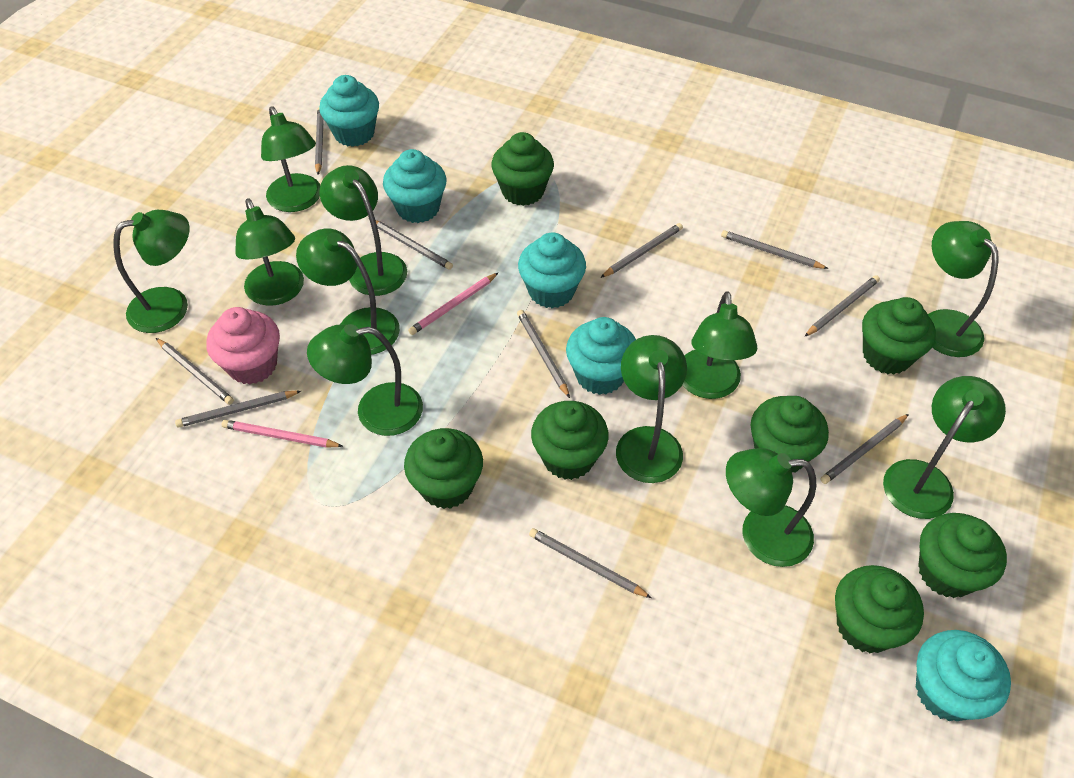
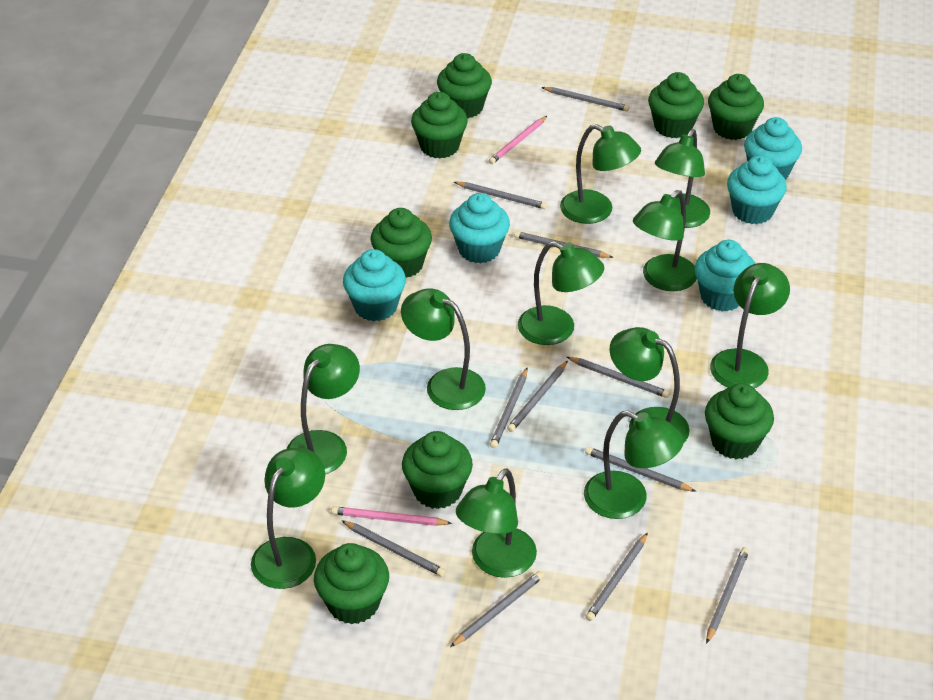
green cupcake: [404,428,483,509] [491,132,554,206] [531,401,609,480] [750,396,829,472] [835,565,924,653] [862,297,936,375] [918,513,1007,598] = 7 -> [314,543,389,624] [371,208,432,278] [402,431,473,509] [411,92,468,158] [437,53,492,118] [648,72,704,138] [705,383,774,459] [708,74,764,140] = 8
grey pencil: [156,338,234,405] [175,391,301,428] [315,107,324,175] [376,220,453,270] [517,310,570,398] [529,528,652,598] [600,223,683,278] [721,230,828,269] [804,275,880,337] [820,414,909,484] = 10 -> [341,520,445,577] [450,571,544,647] [454,182,547,209] [490,368,528,448] [507,360,568,432] [514,231,613,258] [541,87,629,111] [567,357,670,398] [585,447,696,492] [586,533,648,621] [706,547,749,644] = 11
pink cupcake: [206,307,280,385] = 1 -> none = 0

